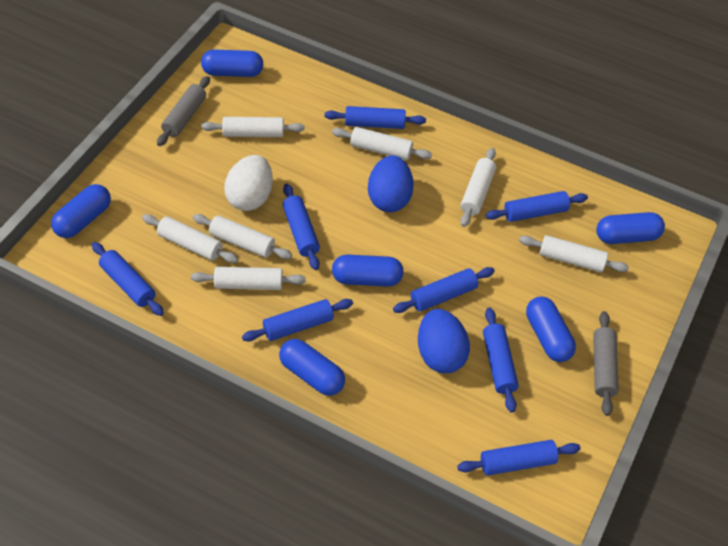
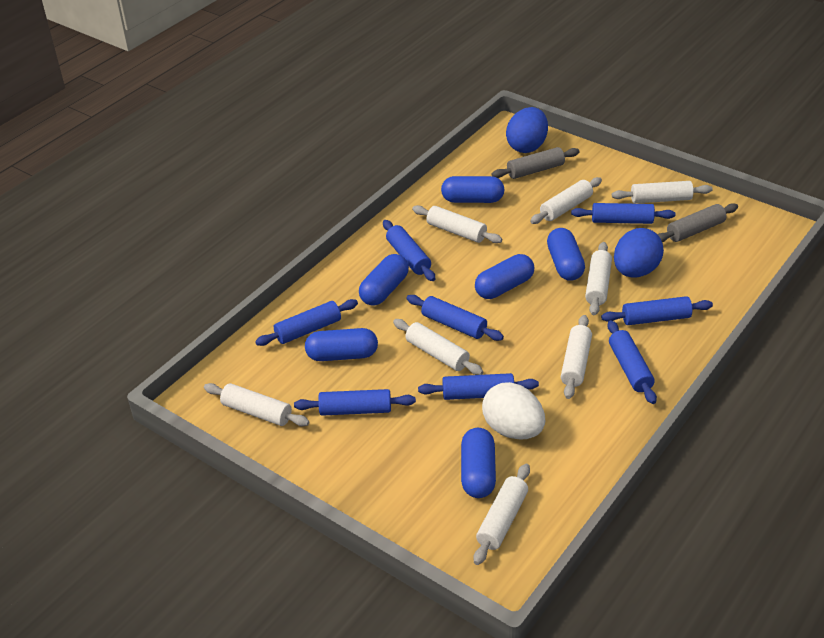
white rolling pin: [142,214,238,263] [191,267,306,290] [193,214,292,259] [201,117,305,137] [332,127,432,160] [460,148,496,227] [519,235,629,272] = 7 -> [204,383,310,426] [393,319,483,375] [412,205,502,243] [474,464,530,565] [530,177,602,224] [561,315,592,399] [585,242,612,315] [612,181,712,204] = 8

